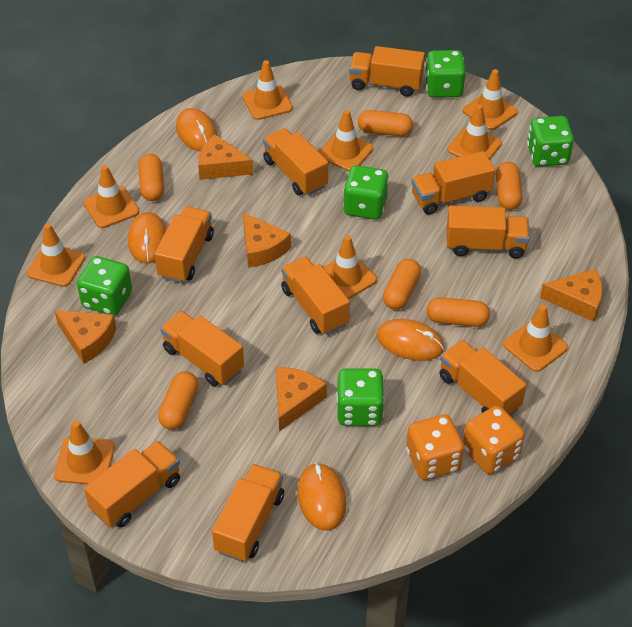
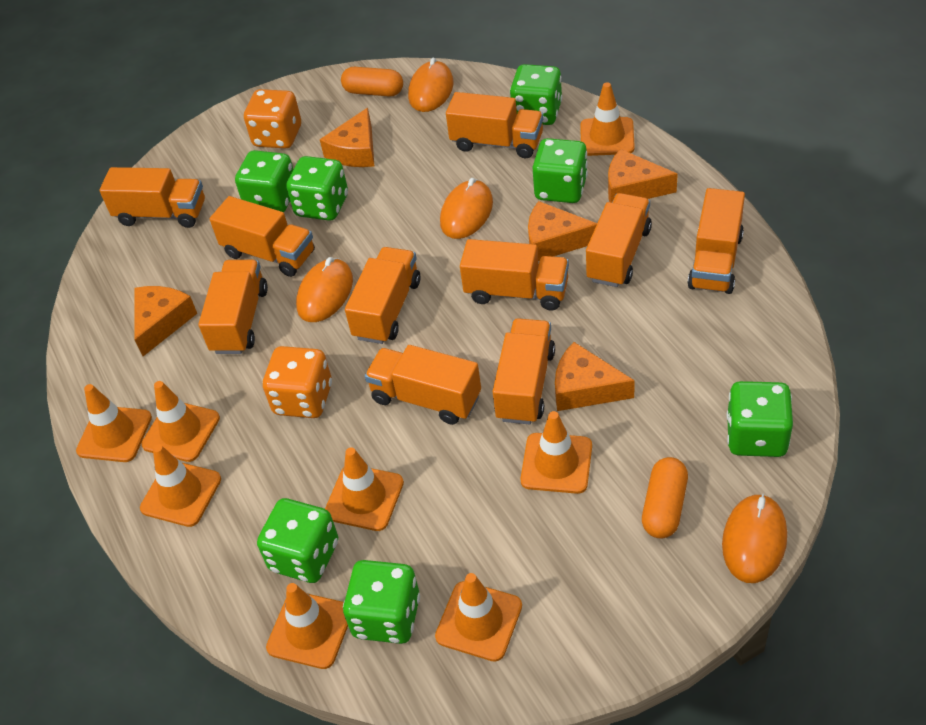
green dice: [77,256,132,316] [336,368,385,426] [343,165,389,220] [425,50,466,98] [527,116,574,167] = 5 -> [235,150,293,212] [257,498,338,583] [286,156,348,221] [343,560,420,644] [510,64,562,125] [532,138,588,203] [727,381,793,457] = 7
orange capsule: [138,154,164,201] [158,371,199,430] [358,110,413,136] [383,259,421,310] [427,297,490,327] [496,162,522,210] = 6 -> [341,67,403,97] [642,457,688,539] = 2
orange traffic cone: [27,223,86,287] [54,421,115,485] [84,165,139,228] [242,60,293,120] [319,110,373,171] [323,235,377,299] [447,104,502,160] [463,69,518,130] [503,304,568,372] = 9 -> [76,384,152,462] [140,444,221,527] [141,381,220,462] [266,583,348,669] [325,447,404,531] [435,573,522,662] [520,411,592,494] [580,82,635,156] = 8

